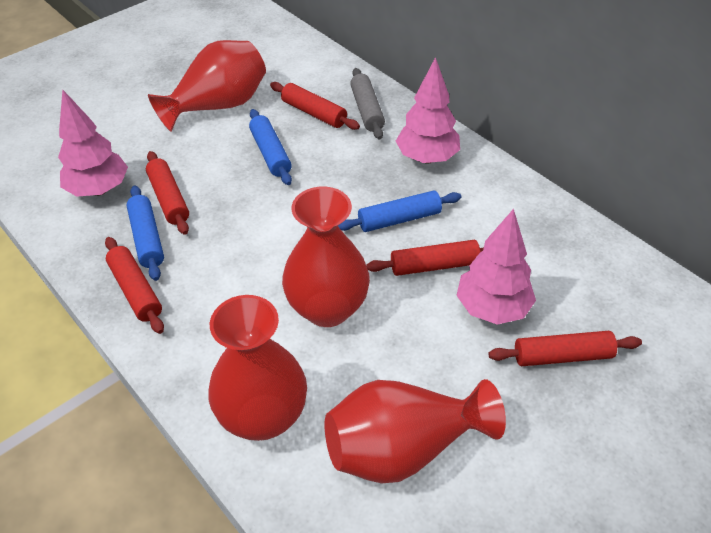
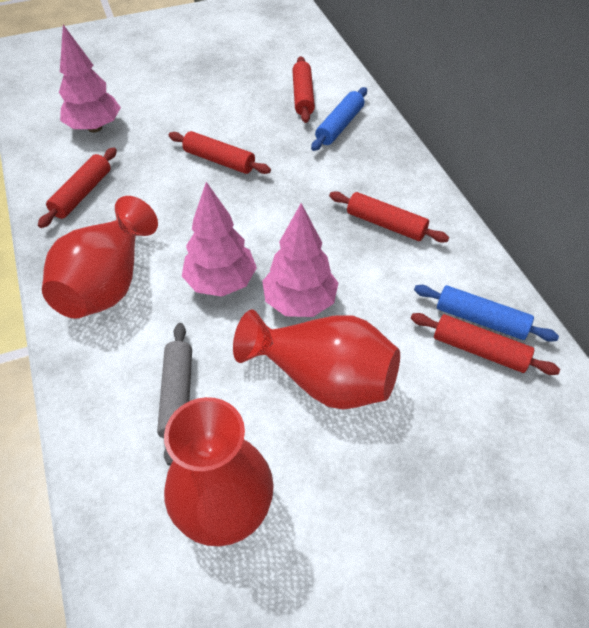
blue rolling pin: [127,185,164,281] [249,109,292,185] [338,190,461,232] = 3 -> [311,87,367,151] [414,285,559,342] = 2
red vase: [148,40,266,132] [208,295,307,441] [282,186,370,327] [325,379,506,484] = 4 -> [42,196,158,319] [164,397,274,546] [233,309,400,409] = 3

